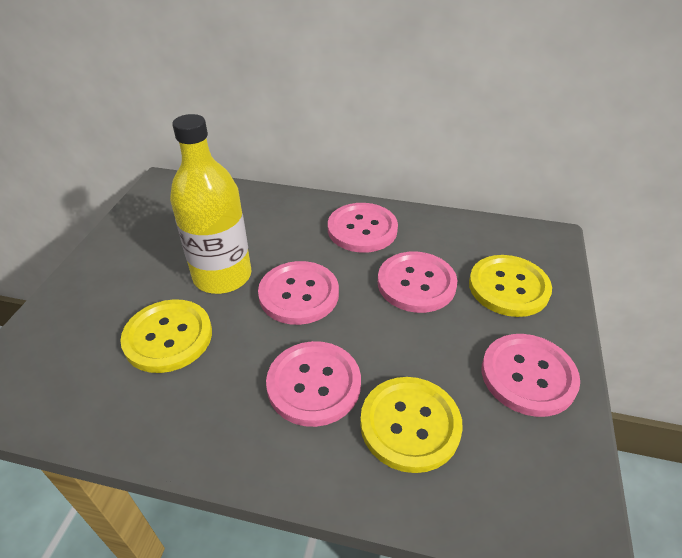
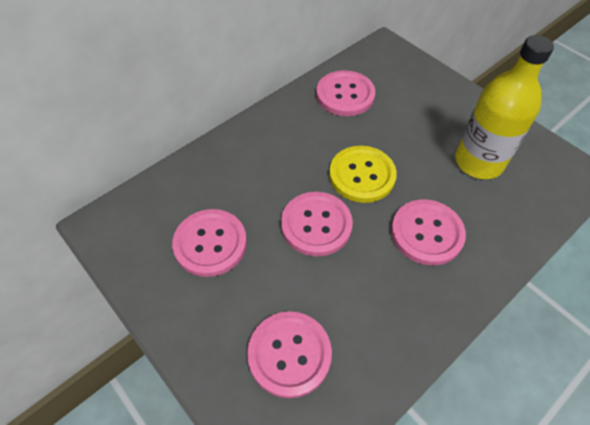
yellow button: [120,299,212,373] [360,377,463,473] [469,255,552,317] = 3 -> [329,146,397,203] = 1

